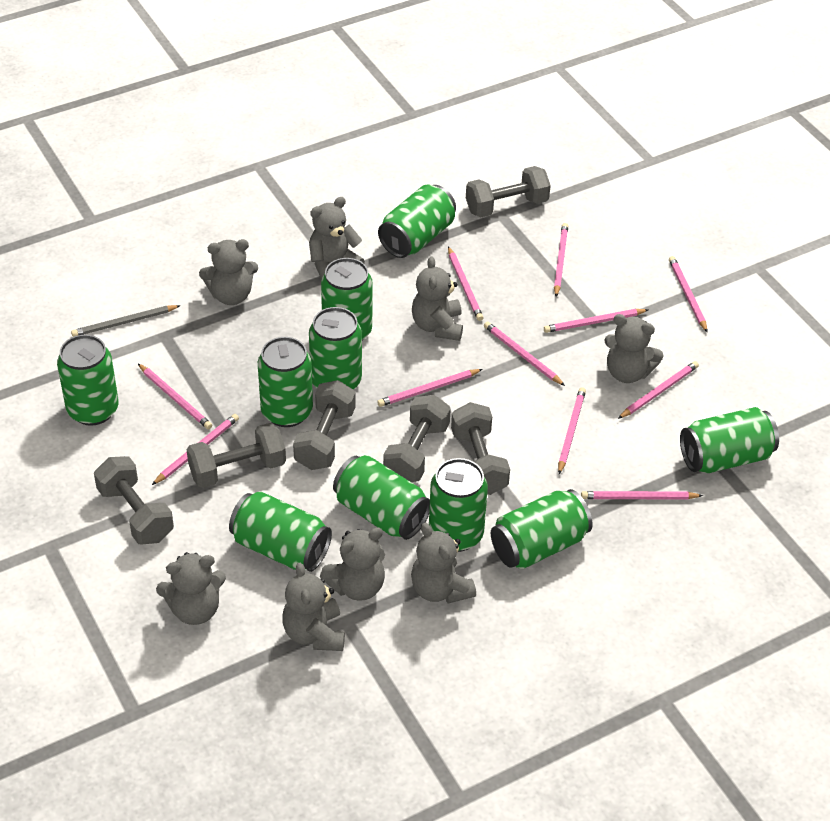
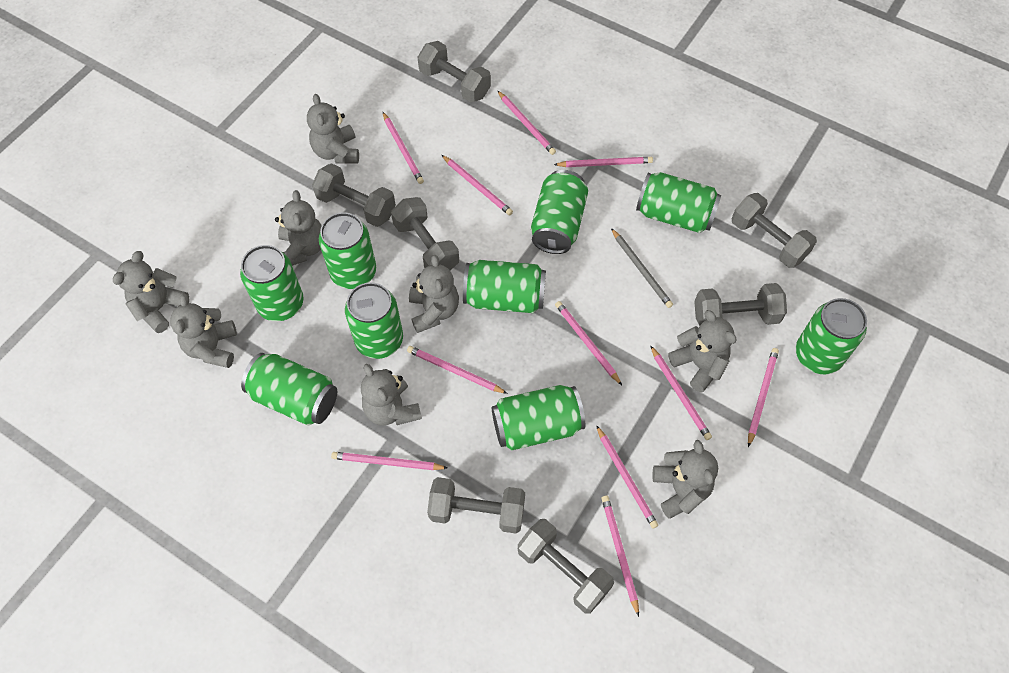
green can: [57,335,119,426] [229,491,332,572] [258,337,313,427] [309,307,362,389] [321,258,373,341] [333,455,430,540] [378,185,456,258] [429,458,488,552] [491,489,593,569] [680,407,779,473] = 10 -> [240,245,304,321] [241,353,337,426] [319,212,376,289] [345,282,403,359] [463,260,546,313] [492,385,585,450] [531,170,588,254] [636,172,721,233] [796,298,867,374] = 9
grey dumbbell: [94,456,174,544] [187,423,286,488] [293,380,356,470] [383,395,451,482] [451,402,510,495] [466,166,551,218] = 6 -> [312,163,396,227] [391,197,459,271] [417,41,491,103] [427,477,525,533] [518,519,614,614] [694,283,787,326] [732,193,817,268] = 7

